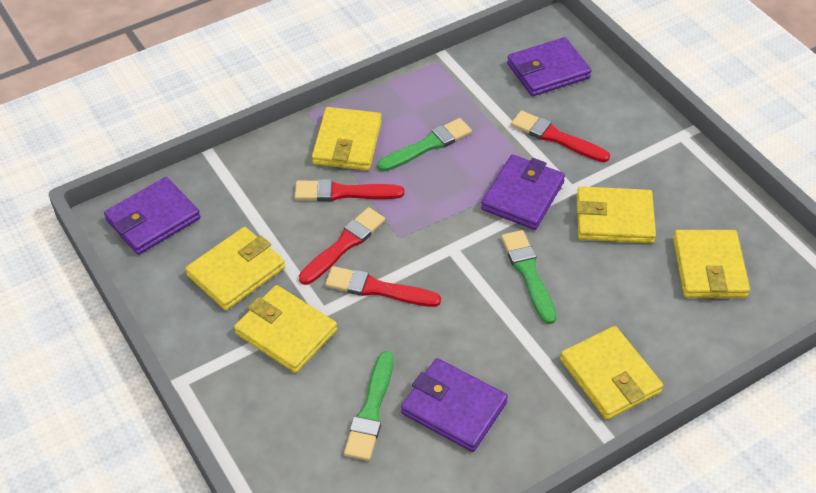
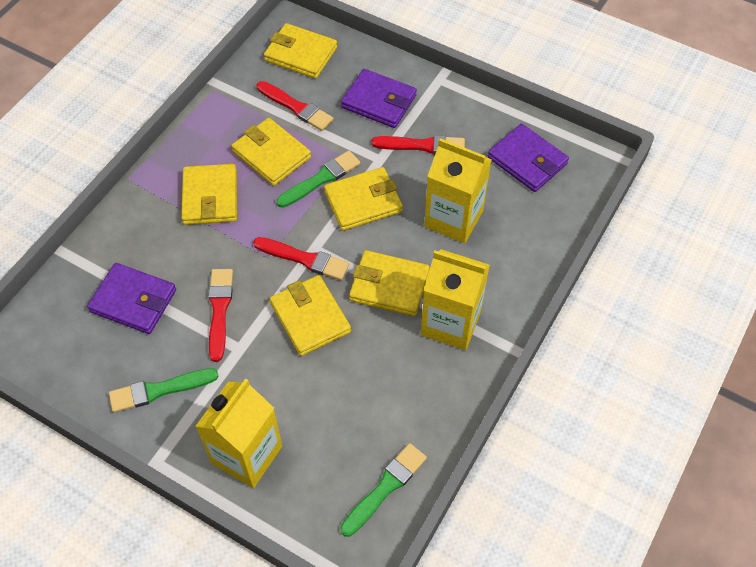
purple wallet: [104,177,201,255] [401,358,508,452] [481,154,565,230] [507,37,592,96] = 4 -> [87,263,176,334] [341,69,417,128] [488,124,569,192] = 3
yellow carton: none = 0 -> [195,379,282,488] [421,249,490,350] [424,138,492,243] = 3

